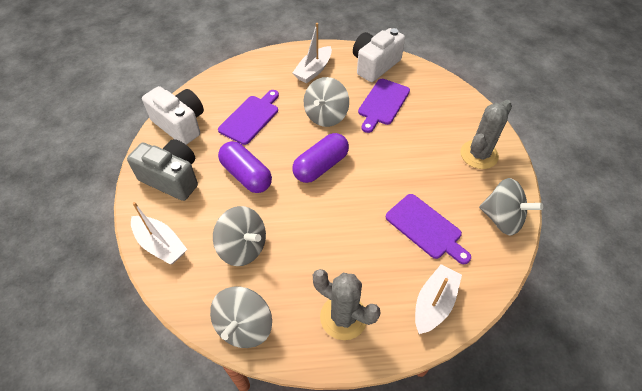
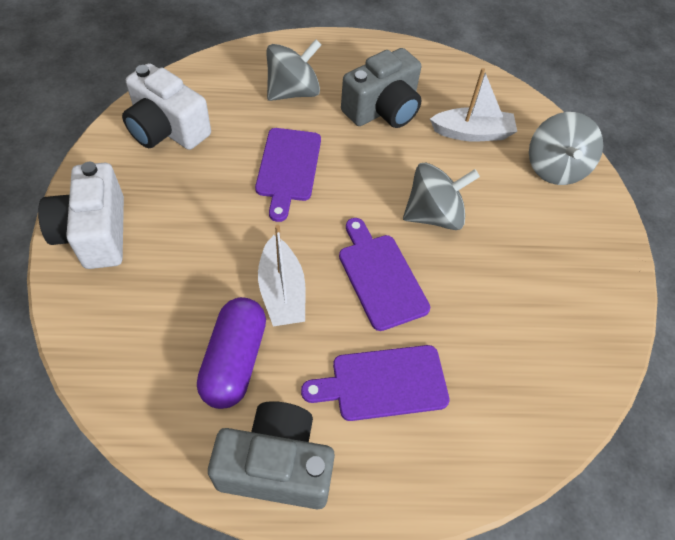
grey cactus: [313,269,381,340] [460,100,512,169] = 2 -> none = 0
grey camera: [127,139,198,201] = 1 -> [208,401,335,509] [341,48,422,128] = 2
grey spinning top: [210,287,272,348] [213,206,266,266] [304,77,349,127] [479,178,543,236] = 4 -> [266,39,322,101] [403,163,480,230] [529,112,603,185] = 3
purple capsule: [218,141,272,193] [292,133,349,183] = 2 -> [197,297,266,409] = 1
white boat: [131,202,187,265] [292,23,332,84] [415,264,462,334] = 3 -> [258,225,306,326] [430,68,517,141] = 2

